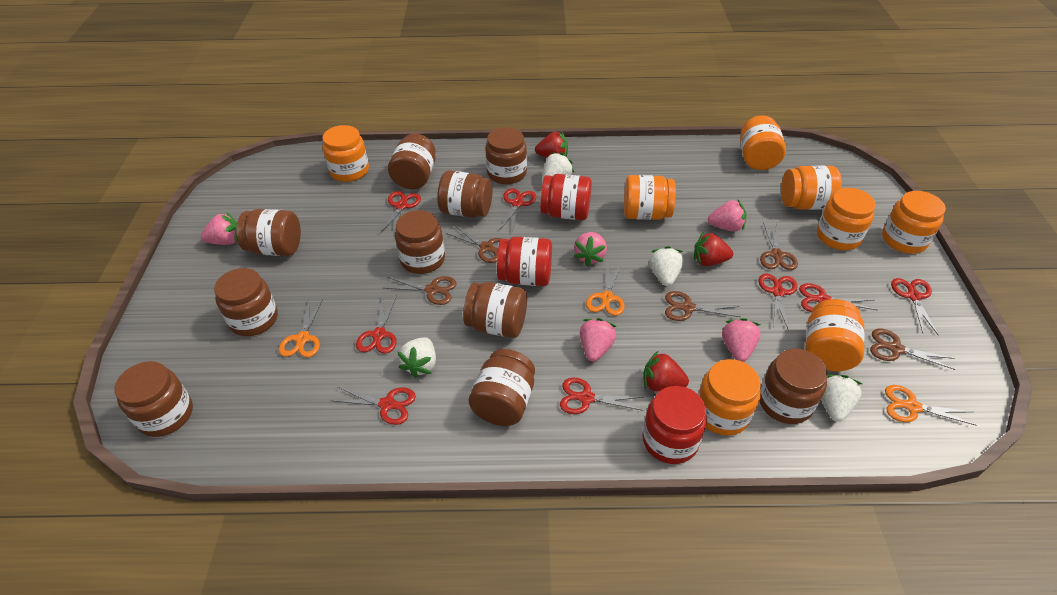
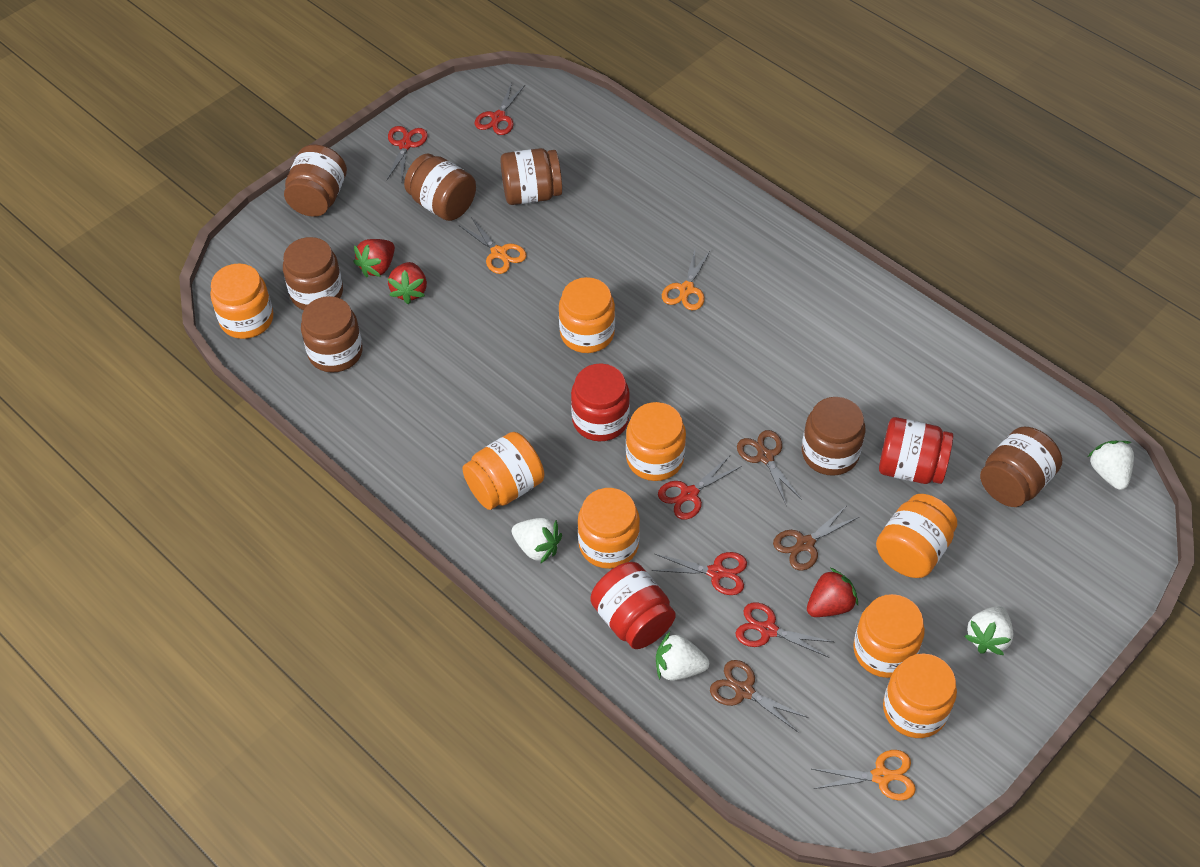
brown jar: [114,361,193,437] [214,268,278,336] [236,209,301,256] [388,134,435,189] [395,210,445,274] [437,170,493,218] [463,282,527,338] [469,349,535,426] [485,127,527,184] [759,349,828,424] = 10 -> [283,237,343,310] [284,145,347,217] [301,296,363,373] [404,153,476,221] [501,148,562,205] [802,397,866,476] [980,426,1062,507] = 7
brown scissors: [385,276,457,305] [446,225,502,263] [665,291,740,321] [760,223,798,270] [870,329,955,370] = 5 -> [710,660,808,733] [737,430,802,504] [773,506,859,571] = 3
pink strawberry: [201,212,237,245] [574,232,607,267] [580,318,617,361] [708,199,747,232] [722,318,760,362] = 5 -> none = 0
red scissors: [332,387,416,425] [356,296,397,354] [380,191,421,235] [499,188,536,233] [560,378,643,414] [759,273,798,331] [799,283,878,312] [891,278,938,335] = 8 -> [387,126,428,180] [475,82,525,135] [652,552,747,595] [658,456,742,520] [736,602,834,658] = 5

